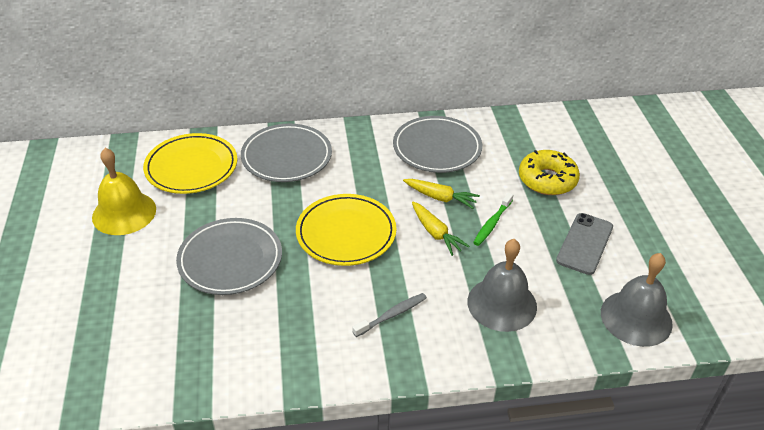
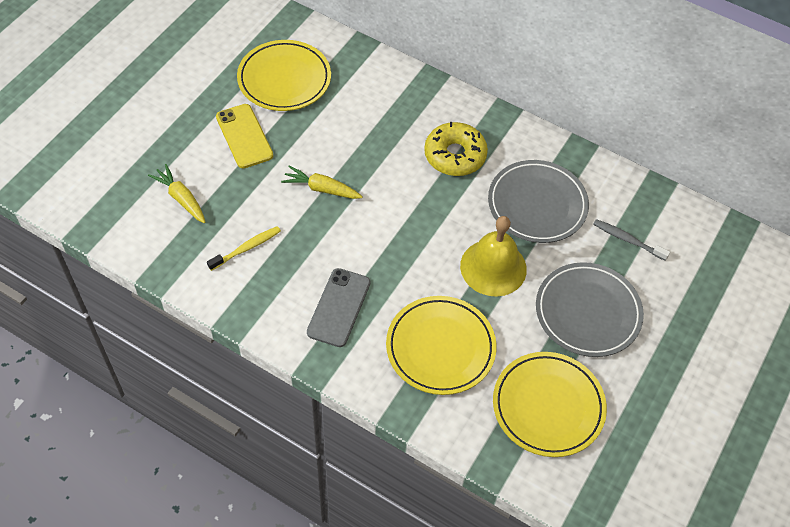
green toothbrush: [473,193,513,246] = 1 -> none = 0
grey bell: [468,239,537,332] [601,253,673,347] = 2 -> none = 0
grey plate: [176,218,282,295] [241,124,332,182] [393,116,482,173] = 3 -> [488,160,589,243] [536,262,644,357] = 2
yellow phone: none = 0 -> [216,104,273,168] = 1
yellow plate: [143,133,237,194] [296,194,396,266] = 2 -> [237,40,331,111] [386,296,497,395] [493,352,607,457] = 3
yellow toothbrush: none = 0 -> [207,226,281,271] = 1

